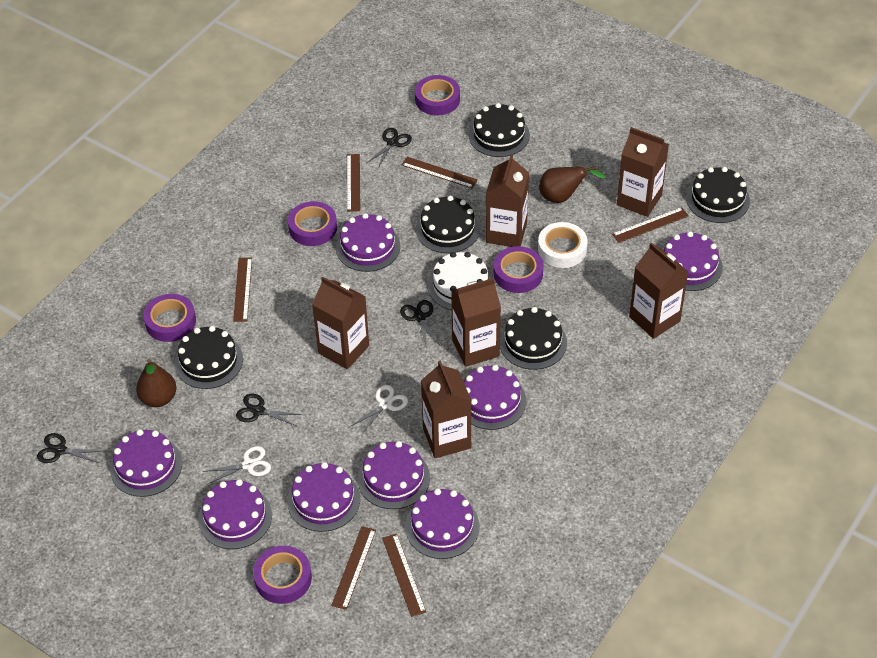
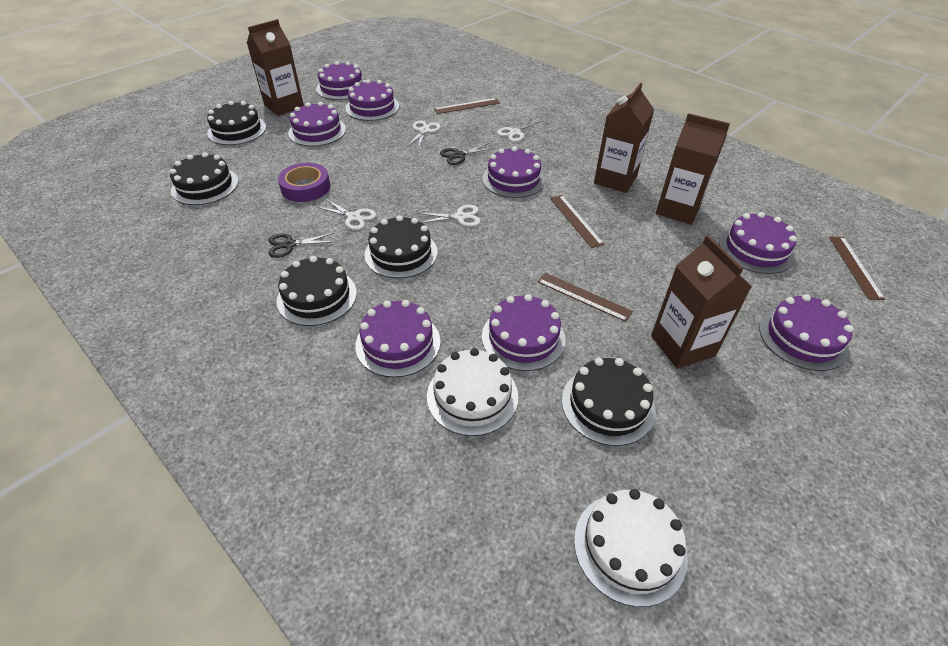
black scissors: [37,433,103,463] [236,394,302,426] [366,128,412,168] [400,300,440,349] = 4 -> [268,233,334,258] [440,143,495,165] = 2
brown carton: [312,277,369,369] [421,360,471,458] [451,278,501,367] [486,154,529,247] [617,127,669,217] [629,242,688,339] = 6 -> [247,19,304,116] [594,83,654,193] [651,235,752,369] [656,113,730,225] = 4
brown pear: [136,359,177,407] [539,166,606,203] = 2 -> none = 0
brown ruler: [233,258,252,322] [331,526,376,610] [347,154,360,212] [382,534,426,617] [402,157,478,189] [612,207,689,243] = 6 -> [434,98,500,114] [537,273,633,322] [550,195,604,248] [829,237,885,300] = 4
purple tape: [143,294,196,342] [253,546,312,604] [288,201,337,246] [415,75,460,115] [494,246,544,293] = 5 -> [278,163,330,202] = 1
white cake: [428,252,492,310] = 1 -> [427,348,518,436] [574,489,688,607] = 2
white scissors: [203,446,271,484] [351,385,408,435] = 2 -> [317,199,376,230] [407,120,441,148] [418,205,480,227] [497,117,541,142] = 4
white tape: [538,222,588,268] = 1 -> none = 0

